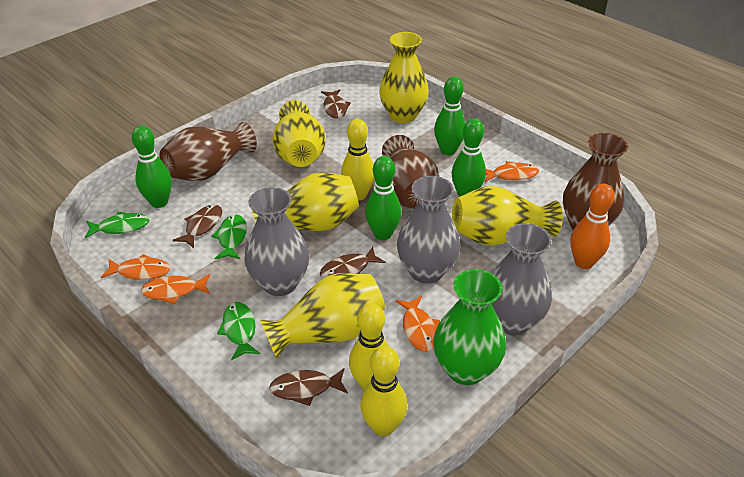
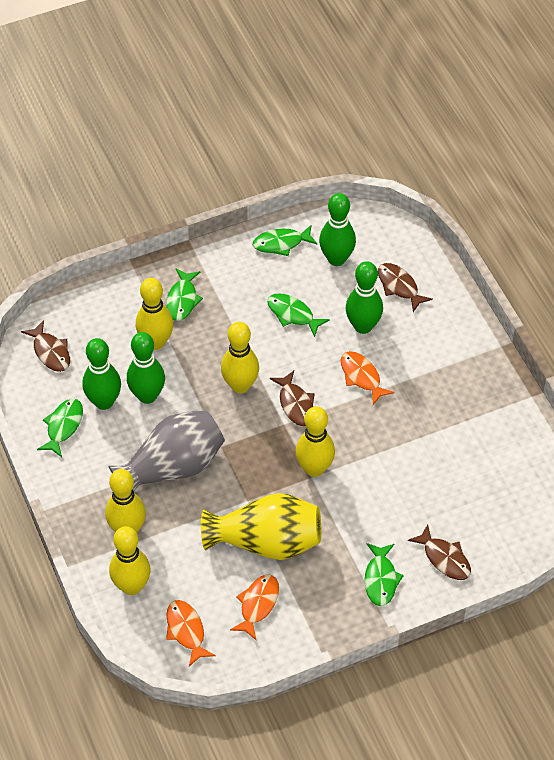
brown vase: [159,122,257,181] [382,135,439,209] [563,133,628,230] = 3 -> none = 0
green fish: [85,212,149,238] [211,214,247,259] [217,302,260,360] = 3 -> [37,399,83,457] [166,268,203,321] [253,225,318,256] [267,293,330,337] [364,543,404,606] = 5
green vase: [433,269,506,385] = 1 -> none = 0
grey vase: [244,187,309,296] [397,176,461,284] [491,223,552,336] = 3 -> [109,410,225,491] = 1
orange bowling pin: [570,184,615,269] = 1 -> none = 0
orange fish: [101,254,170,280] [141,274,210,304] [396,296,440,351] [485,161,539,182] = 4 -> [166,600,216,666] [230,575,279,640] [341,351,394,405] = 3
yellow bowling pin: [341,119,374,201] [349,303,389,390] [360,346,407,437] = 3 -> [105,469,146,533] [109,526,151,595] [136,278,173,350] [221,322,259,393] [296,406,335,477] = 5
yellow vase: [252,172,359,231] [260,273,385,359] [272,100,326,167] [379,32,429,123] [452,186,563,246] = 5 -> [201,493,321,560] = 1

